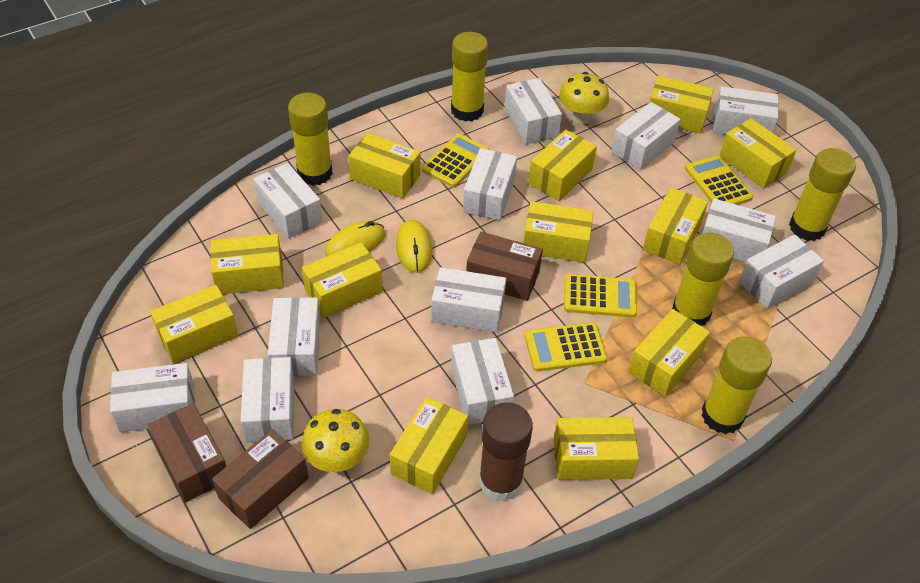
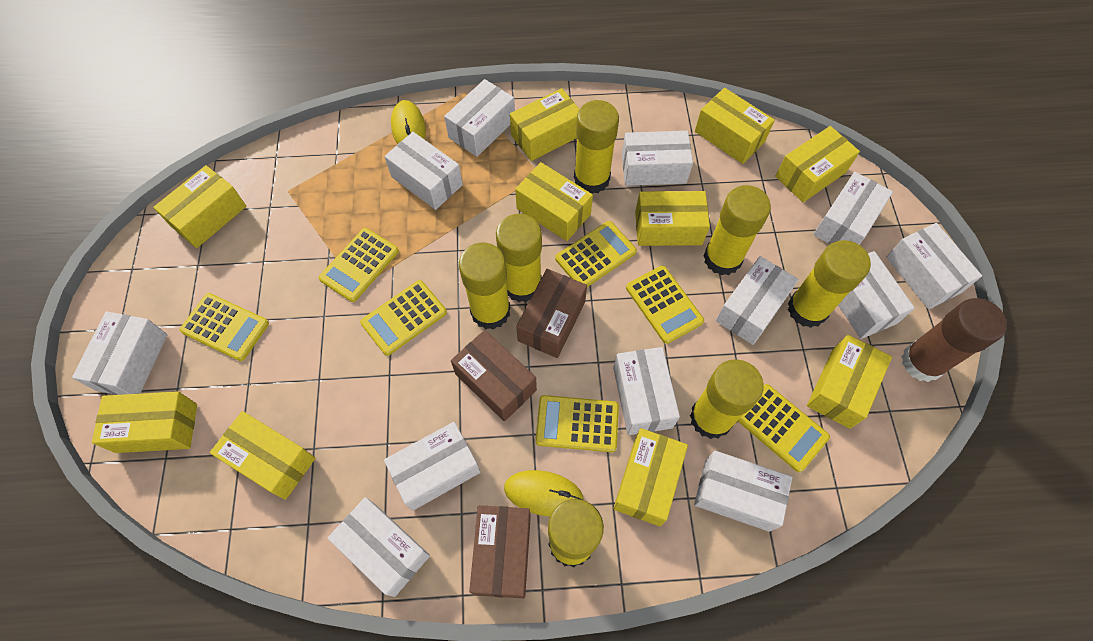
yellow box: [150,285,238,364] [211,234,284,294] [302,242,383,318] [349,133,421,199] [390,397,468,494] [523,201,594,263] [528,130,597,201] [554,417,639,480] [628,309,710,396] [643,188,708,264] [650,76,714,133] [719,118,796,188] = 12 -> [92,391,197,453] [153,165,246,248] [210,411,315,500] [510,88,579,161] [515,162,593,241] [613,428,688,526] [635,191,710,246] [695,88,775,164] [775,126,860,202] [807,335,892,429] = 10
yellow calculator: [422,134,490,187] [525,322,607,372] [564,274,637,318] [685,155,753,205] = 4 -> [180,293,269,361] [319,228,399,302] [360,280,447,356] [536,395,619,452] [555,221,637,287] [626,266,704,344] [738,384,830,472] = 7
yellow glue stick: [288,93,333,186] [451,32,488,122] [672,233,734,326] [701,336,772,434] [789,148,856,241] = 5 -> [459,242,510,330] [496,214,542,302] [548,499,604,568] [574,100,619,194] [690,359,764,439] [704,185,771,275] [788,240,871,328] = 7
yellow mushroom: [302,409,370,472] [559,72,609,124] = 2 -> none = 0

